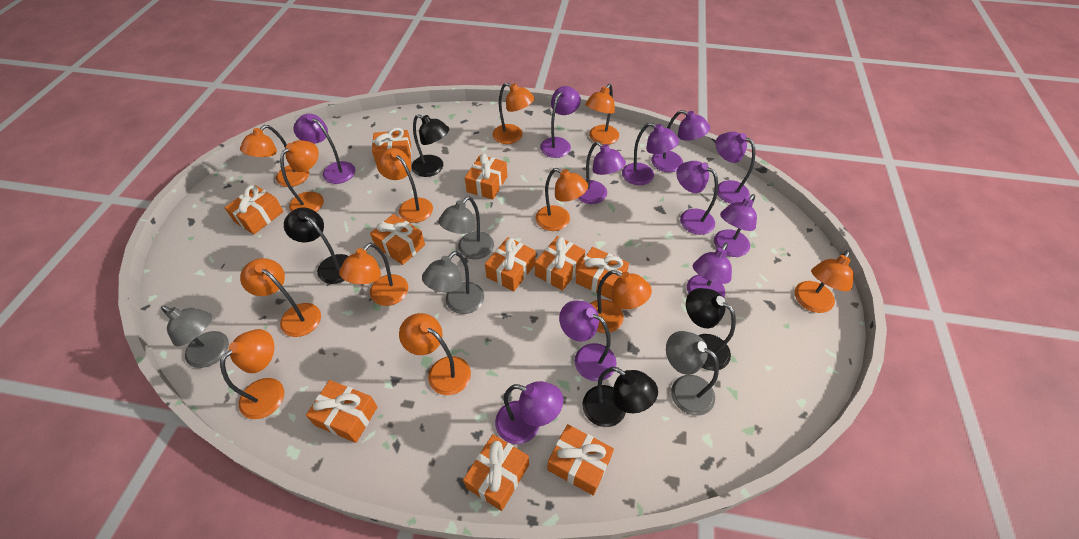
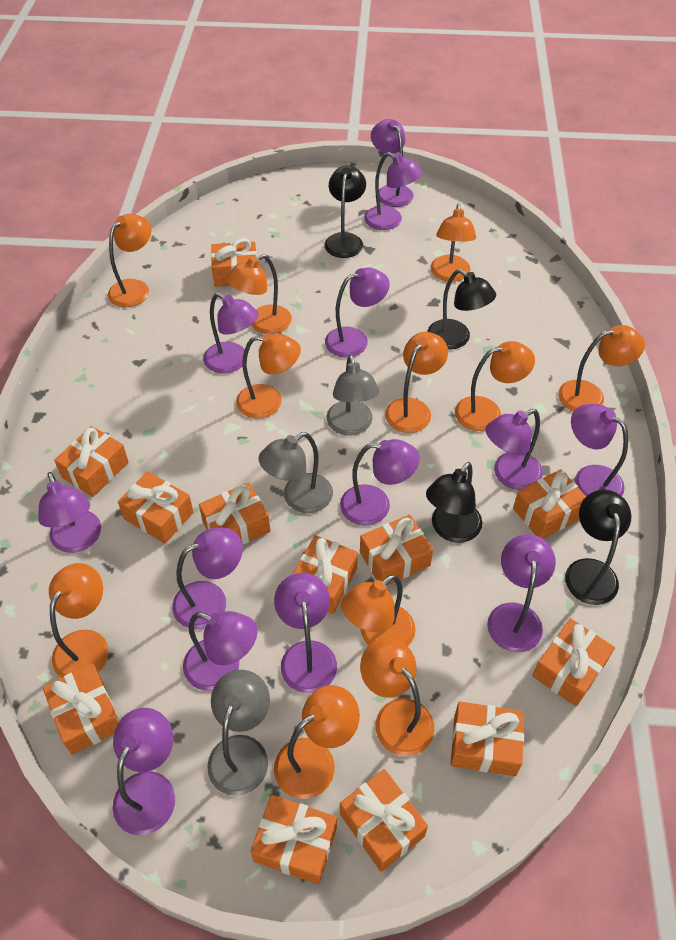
grey lamp: [161,306,229,368] [422,251,484,314] [438,196,494,259] [666,331,719,416] = 4 -> [207,670,270,796] [258,432,333,513] [326,355,379,436] = 3
orange gift: [225,185,284,234] [306,380,378,443] [370,214,425,265] [372,127,412,162] [463,434,529,511] [465,154,507,200] [485,237,536,292] [535,236,585,291] [547,424,614,495] [576,247,629,300] = 10 -> [43,664,119,755] [54,426,129,497] [118,471,193,543] [199,482,270,545] [211,238,257,287] [250,795,337,885] [293,535,358,614] [340,769,428,872] [360,514,433,586] [450,701,524,776] [513,469,586,539] [532,618,615,707] = 12
orange lamp: [220,329,284,419] [240,125,309,187] [240,258,321,337] [280,140,324,212] [339,243,408,306] [376,148,433,223] [399,313,471,395] [493,83,535,144] [536,168,588,231] [585,84,619,145] [590,270,652,333] [795,250,854,313] = 12 -> [49,563,109,678] [108,214,152,307] [227,254,292,334] [236,333,301,419] [274,685,360,799] [341,574,416,646] [360,638,434,756] [385,332,448,433] [430,203,476,282] [455,341,535,431] [558,325,645,412] = 11
purple lamp: [293,114,355,184] [495,381,563,444] [540,86,581,158] [559,300,617,381] [577,142,626,204] [622,123,679,185] [651,110,710,172] [676,161,718,235] [687,243,732,298] [714,194,757,257] [716,132,755,204] = 11 -> [38,472,101,553] [113,708,175,835] [172,527,243,629] [183,611,257,691] [203,293,259,374] [274,573,337,693] [325,268,390,358] [340,439,420,526] [364,152,422,230] [371,119,414,207] [486,409,543,490] [487,534,556,652] [571,404,628,496] = 13

